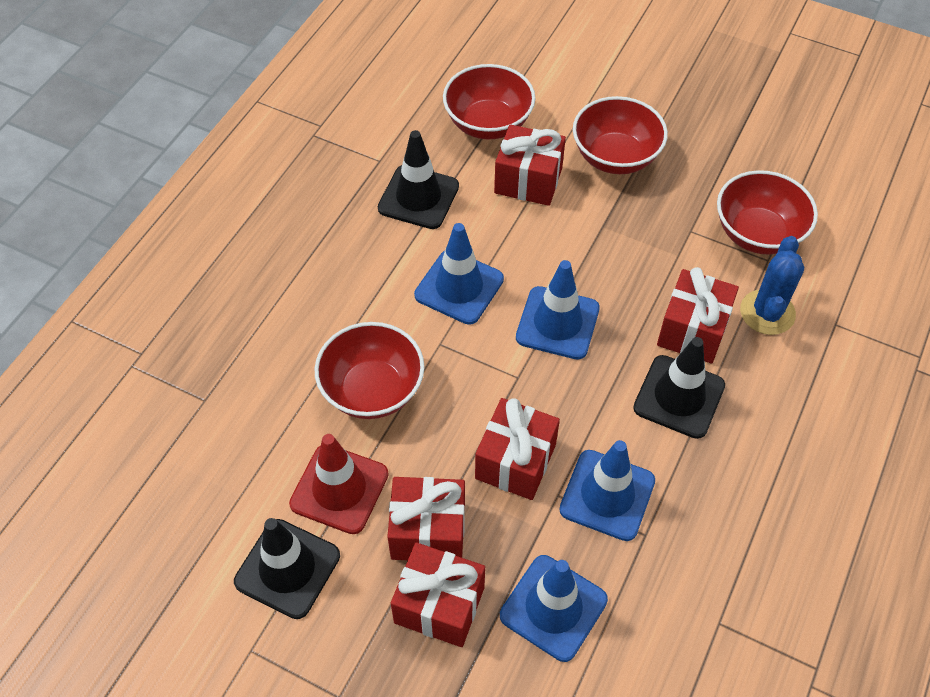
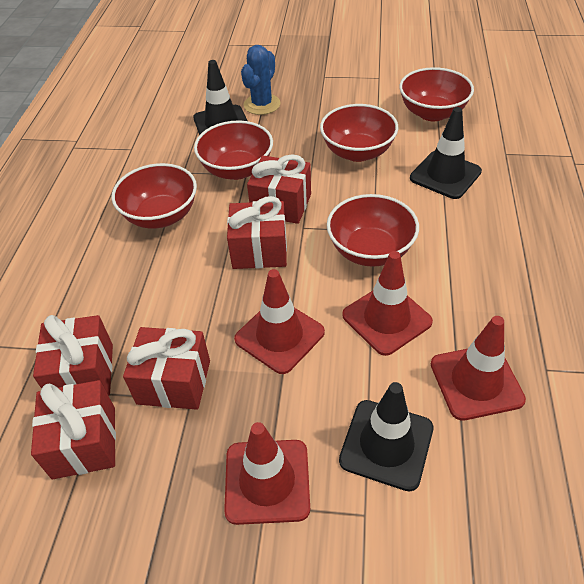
blue traffic cone: [414,223,504,325] [500,555,608,662] [516,260,600,360] [559,440,655,541] = 4 -> none = 0
red bowl: [315,322,425,419] [443,64,536,139] [573,96,668,174] [717,170,818,255] = 4 -> [112,163,197,229] [194,120,273,180] [320,104,398,162] [327,194,419,267] [399,67,474,121] = 5
red traffic cone: [289,434,389,534] = 1 -> [224,422,310,525] [234,269,325,374] [342,251,433,356] [431,316,526,421] = 4

